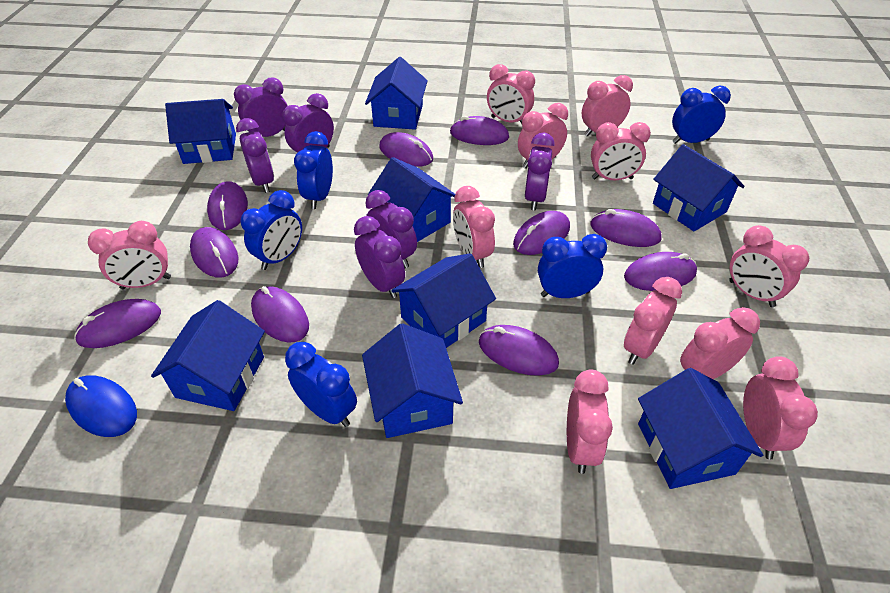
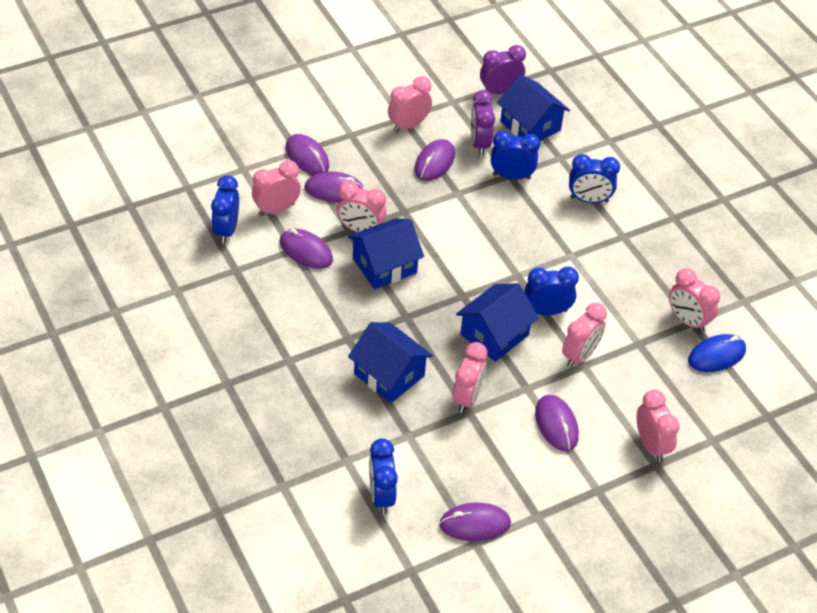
blue house: [151,300,265,411] [165,99,236,164] [362,323,463,438] [365,57,428,130] [368,157,455,242] [391,253,496,348] [638,368,763,489] [653,144,745,231] = 8 -> [348,218,424,289] [348,322,433,403] [456,283,539,362] [497,75,570,141] = 4
pink clock: [88,221,171,289] [453,186,495,268] [487,64,535,124] [518,103,568,169] [567,369,613,474] [582,75,633,137] [591,122,651,180] [624,277,682,365] [680,307,760,379] [729,225,809,307] [743,356,818,460] = 11 -> [252,160,301,216] [337,181,387,232] [388,76,432,133] [452,342,487,413] [562,303,607,368] [637,390,680,462] [669,268,720,333] = 7
purple clock: [234,78,288,137] [236,118,274,193] [283,93,334,153] [354,216,405,298] [365,190,417,268] [524,132,555,210] = 6 -> [471,90,495,156] [480,45,526,94] = 2
purple mouse: [74,299,161,348] [190,227,239,278] [207,181,248,230] [251,286,309,343] [379,132,433,167] [450,116,509,145] [479,325,559,376] [513,211,570,255] [590,209,662,247] [624,252,697,291] = 10 -> [280,229,333,269] [285,134,329,175] [304,172,364,202] [414,139,455,181] [439,503,511,541] [535,395,579,451] = 6

